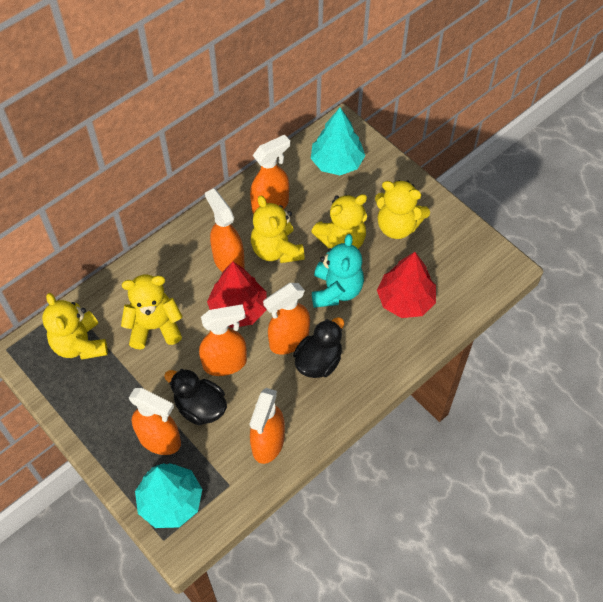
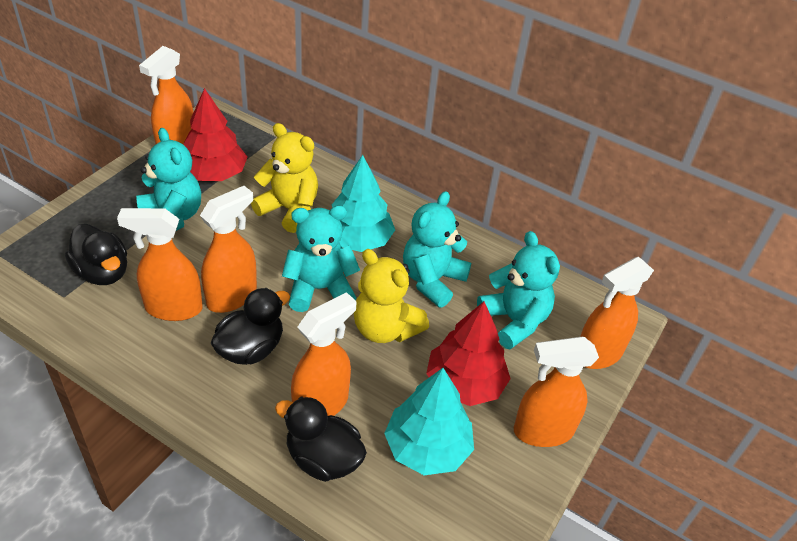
black duck: [164,369,227,425] [293,317,344,378] = 2 -> [65,224,127,285] [211,288,290,365] [275,396,367,482] = 3
turquoise teddy bear: [312,234,364,308] = 1 -> [136,128,201,231] [282,205,360,312] [403,191,471,308] [477,231,560,349] = 4
yellow teddy bear: [42,293,108,359] [121,275,183,349] [251,196,305,263] [311,194,367,249] [375,180,430,239] = 5 -> [251,123,318,233] [354,249,429,343] = 2

